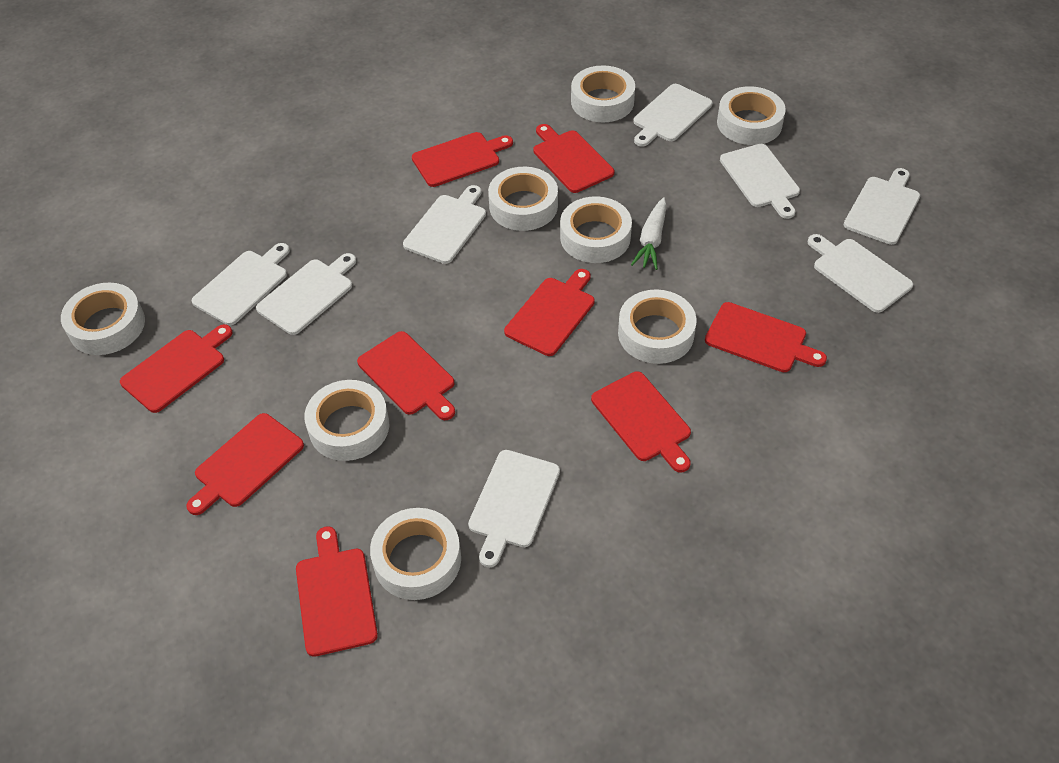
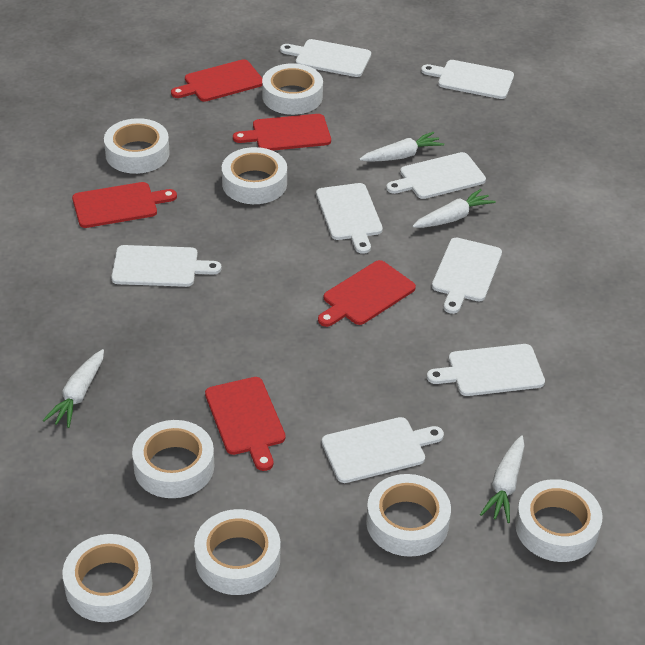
red cutting board: [120,324,232,413] [186,413,304,515] [296,526,378,657] [357,331,455,420] [412,132,513,187] [504,269,595,356] [533,124,614,193] [591,371,691,472] [705,302,827,372] = 9 -> [72,182,177,228] [171,59,263,102] [205,377,286,471] [233,114,331,151] [318,260,416,327] = 5
white carrot: [631,197,667,270] = 1 -> [43,349,104,428] [359,132,444,162] [412,189,496,228] [480,435,524,523] = 4

